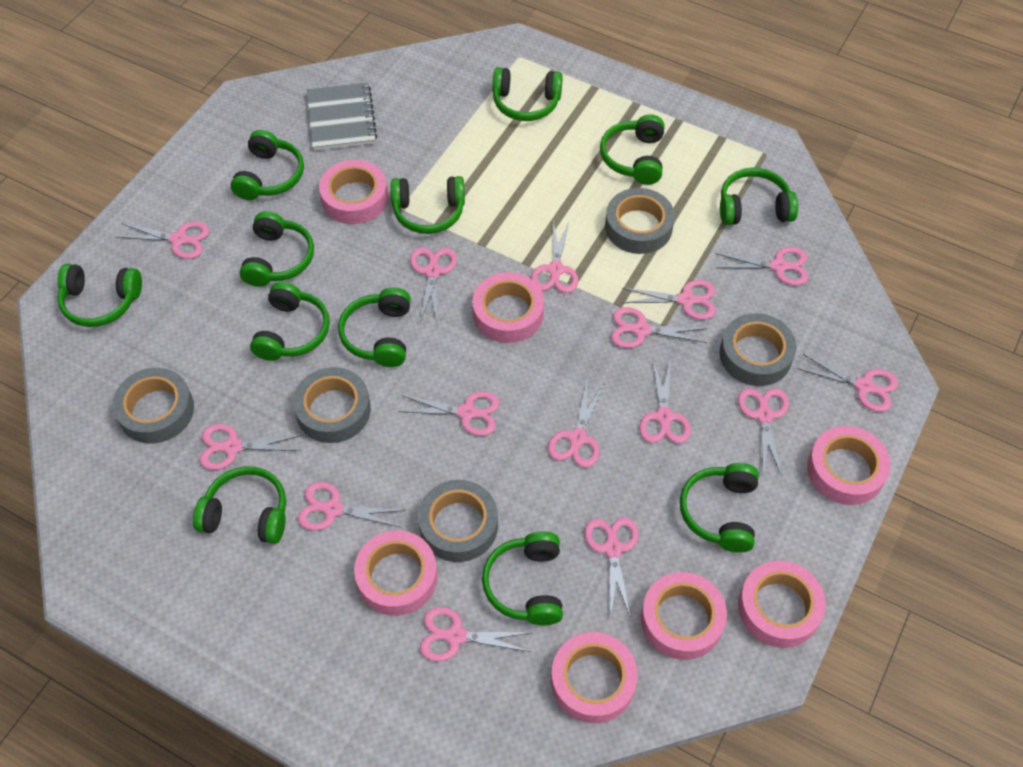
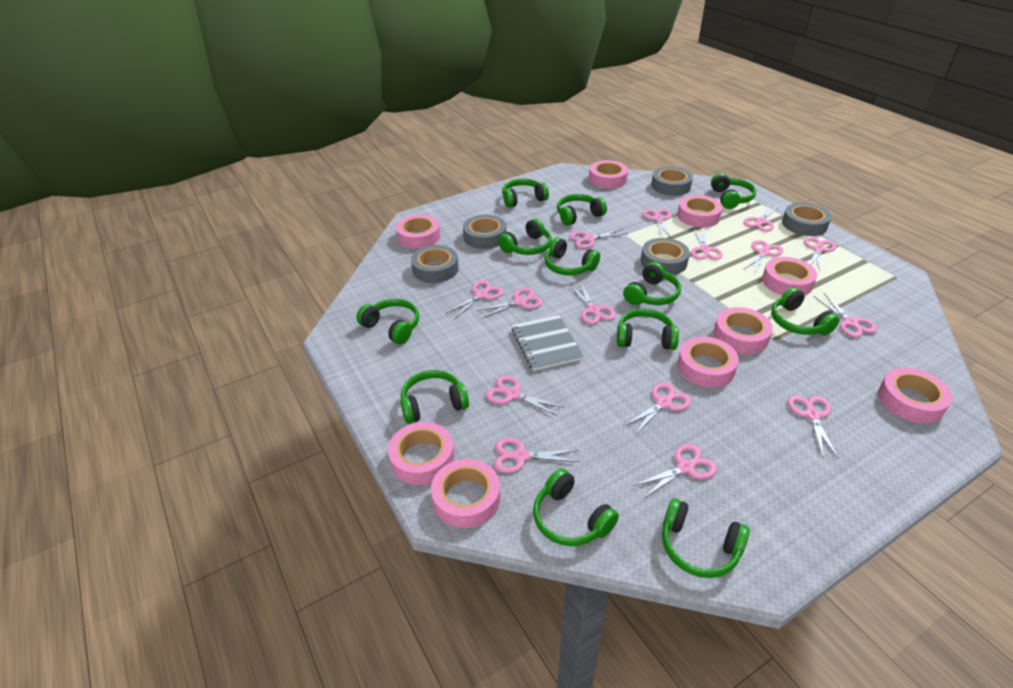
pink tape: [319,160,388,224] [354,530,437,616] [472,272,544,343] [551,632,638,723] [641,572,727,660] [738,561,826,648] [807,426,891,505] = 7 -> [388,422,454,485] [396,215,440,249] [431,459,500,528] [589,160,628,189] [677,195,723,227] [677,337,739,388] [714,307,773,354] [762,257,817,295] [878,368,952,423] = 9

